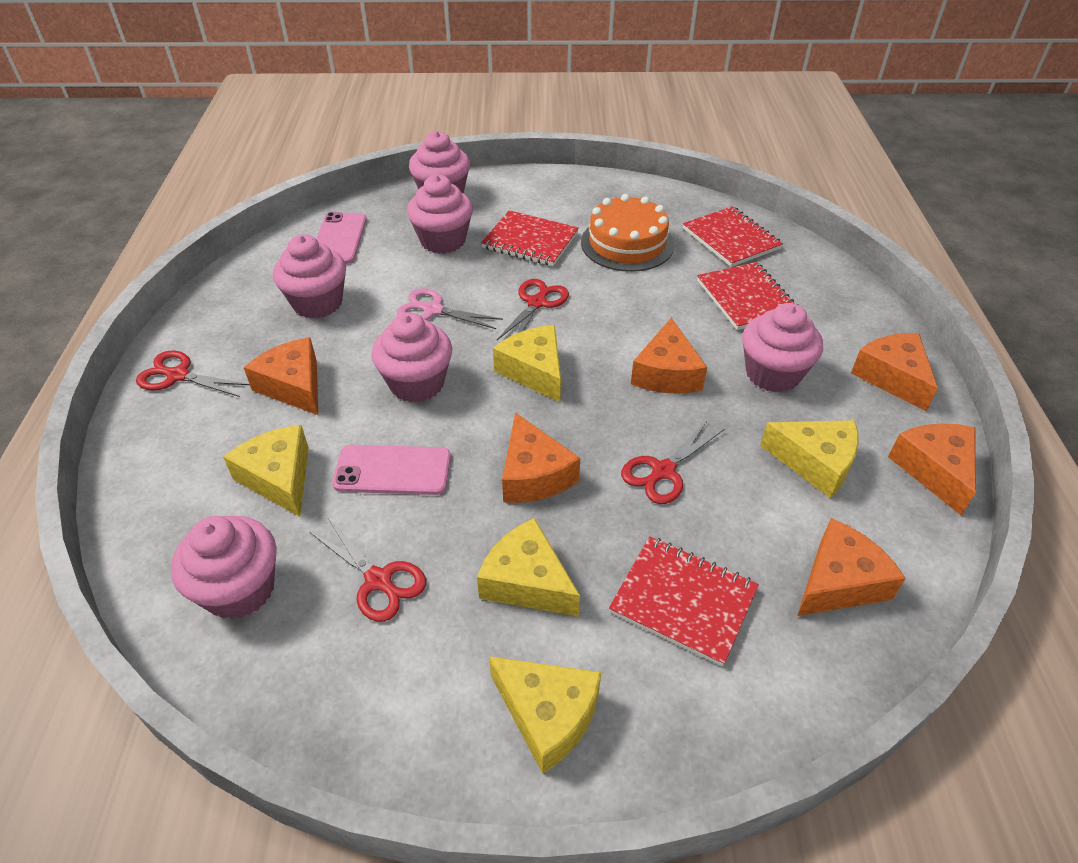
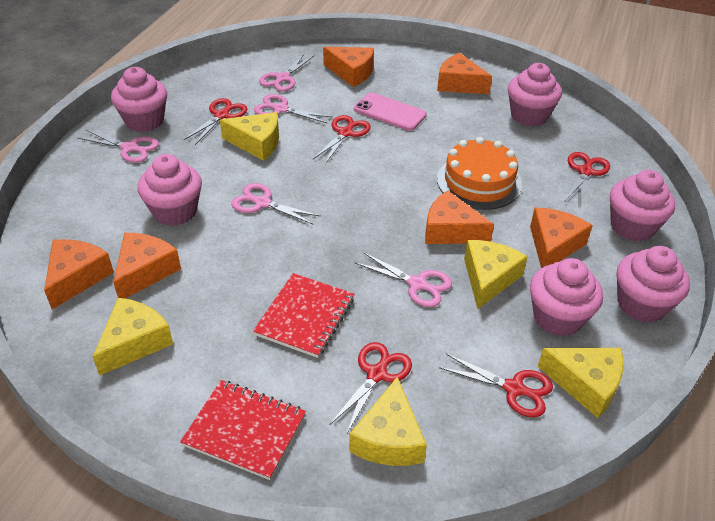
pink phone: [316,212,367,264] [332,445,451,495] = 2 -> [354,92,427,131] = 1
pink scissors: [397,288,503,329] = 1 -> [78,129,159,163] [231,183,320,225] [254,94,332,123] [259,54,314,92] [355,252,452,307] = 5
red notebook: [481,210,579,266] [609,536,759,666] [683,206,783,267] [697,262,798,330] = 4 -> [180,380,306,480] [253,273,354,358] = 2
red scissors: [136,351,250,397] [310,518,426,622] [497,279,569,340] [621,420,724,504] = 4 -> [184,98,247,145] [313,115,371,164] [330,342,412,435] [439,353,553,418] [565,152,610,205] = 5

